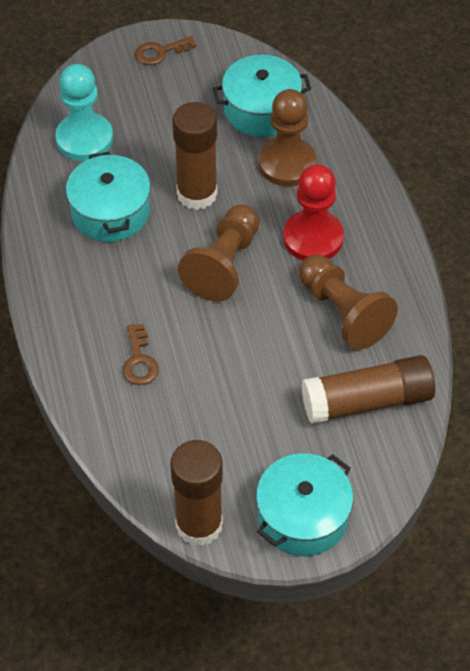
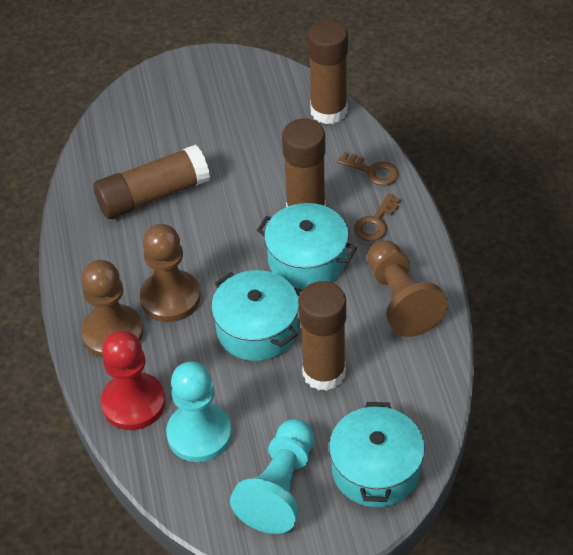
brown glue stick: [170,440,223,546] [172,102,217,210] [301,355,435,424] = 3 -> [93,144,210,219] [282,119,326,207] [299,281,346,391] [308,20,348,124] = 4
turquoise pawn: [55,64,113,161] = 1 -> [166,361,232,462] [230,419,314,534] = 2

